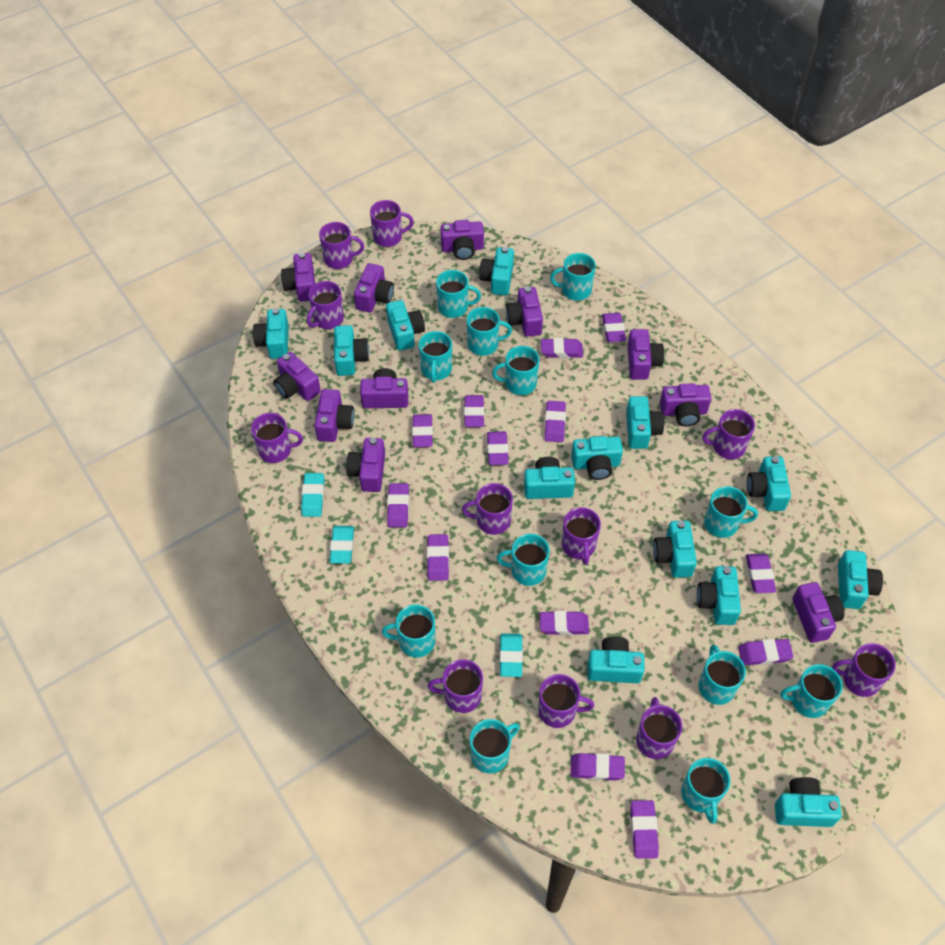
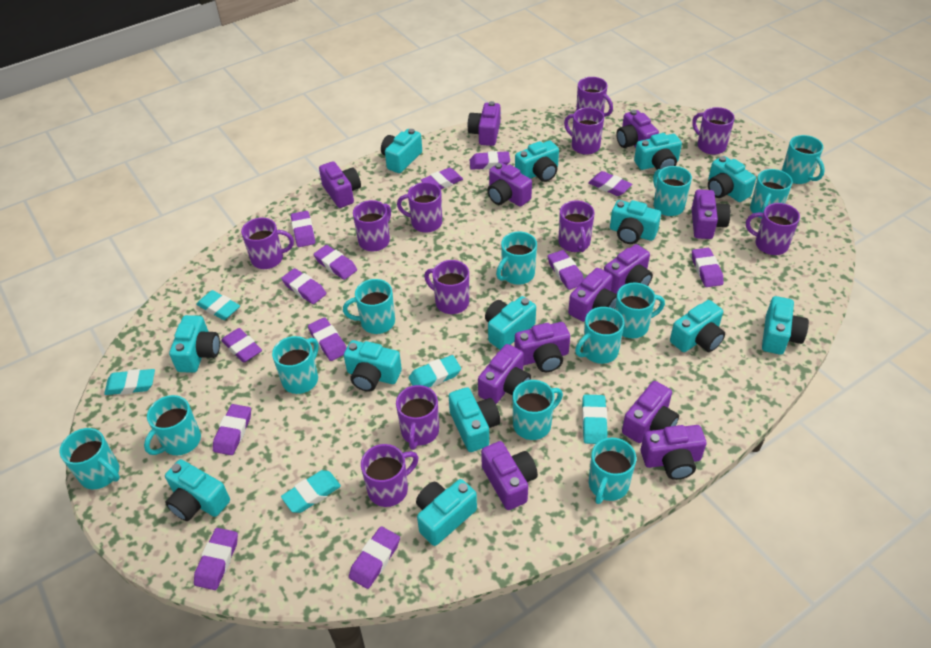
purple camera: [274,352,321,401] [281,253,315,302] [314,389,354,442] [346,438,385,492] [354,263,394,313] [360,368,408,408] [440,220,484,260] [506,287,543,337] [627,329,664,379] [660,383,711,426] [792,582,844,643] = 11 -> [319,161,361,208] [468,101,500,146] [478,344,531,404] [481,441,538,510] [487,162,532,207] [514,322,570,372] [568,268,617,322] [604,244,653,294] [616,110,659,148] [622,381,679,443] [641,425,707,480] [691,189,731,239] = 12
turquoise eraser: [301,473,324,517] [330,526,354,564] [499,633,523,677] = 3 -> [104,369,155,395] [196,290,240,320] [281,470,341,513] [409,355,461,388] [582,395,608,444] = 5

